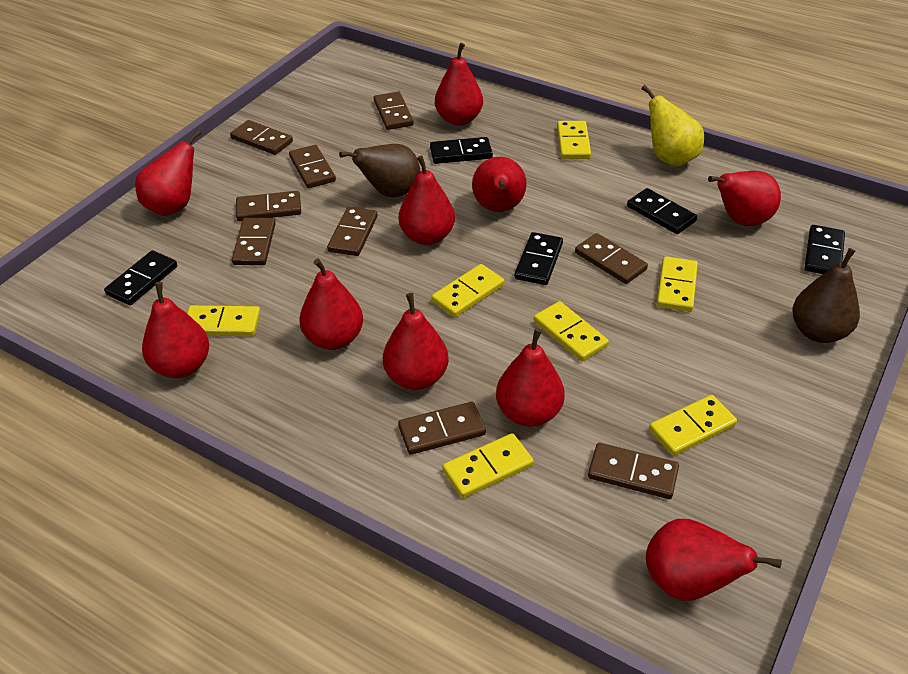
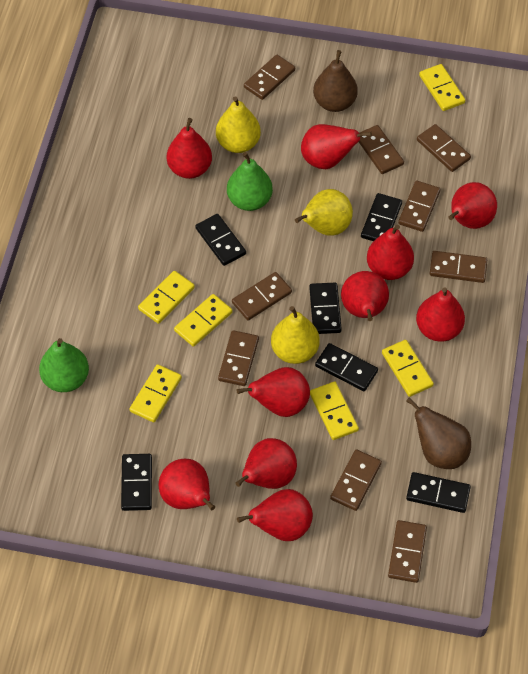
black domino: [104,251,177,305] [430,137,493,164] [514,232,563,285] [627,188,697,234] [805,225,845,274] = 5 -> [121,454,152,511] [195,214,246,266] [309,283,342,334] [315,343,378,391] [361,193,402,241] [406,472,471,513] = 6
green pear: none = 0 -> [39,338,89,392] [227,152,273,211] = 2
yellow domino: [187,305,261,336] [431,264,504,317] [442,433,534,498] [534,301,609,361] [557,121,591,159] [649,395,737,456] [657,257,698,312] = 7 -> [130,364,182,422] [138,271,195,324] [174,294,232,347] [310,381,359,440] [382,340,434,397] [419,64,465,111] = 6
yellow pear: [641,85,704,167] = 1 -> [216,97,261,153] [271,306,320,364] [295,189,353,236] = 3

